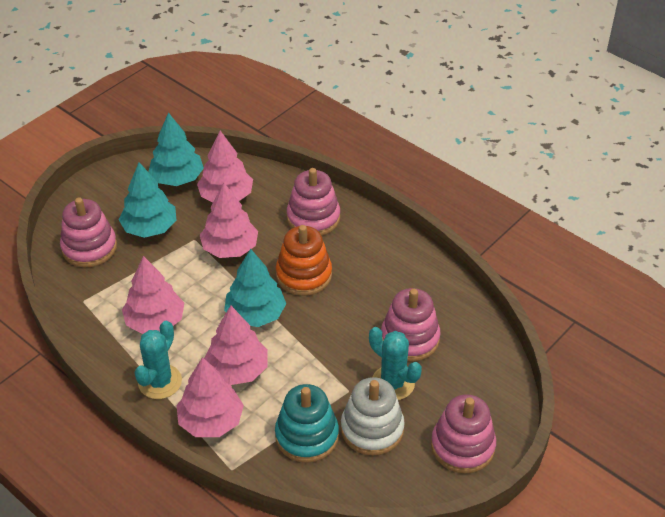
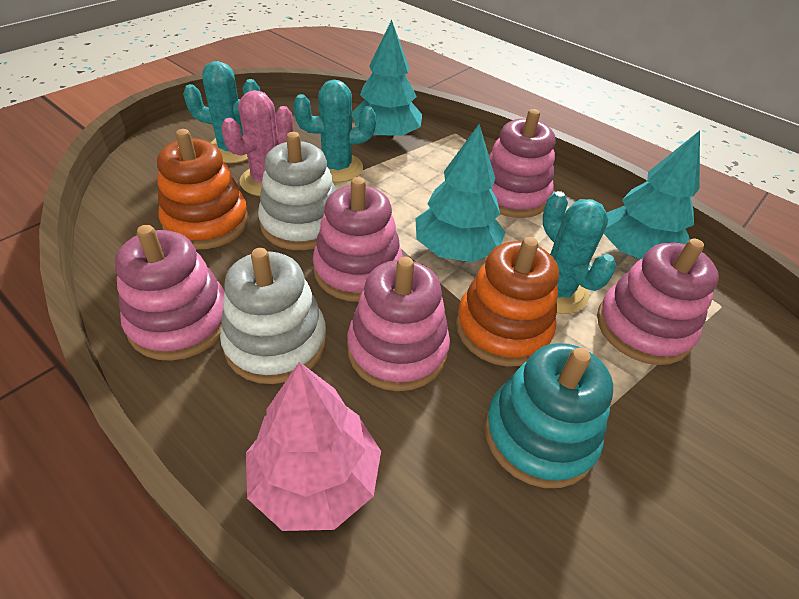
orange stacking toy: [276,225,332,296] = 1 -> [157,129,249,249] [456,237,559,366] = 2
pink cactus: none = 0 -> [221,90,293,196] = 1
pink stacking toy: [60,198,117,267] [287,168,340,236] [381,288,441,362] [431,394,496,473] = 4 -> [115,225,225,361] [313,177,403,302] [347,257,450,391] [489,109,555,218] [597,238,719,365] = 5
pink tree: [122,256,184,334] [177,357,244,437] [197,131,253,202] [200,183,258,258] [204,306,268,385] = 5 -> [246,362,381,531] = 1
turquoise cactus: [134,321,182,399] [369,327,422,400] = 2 -> [183,61,260,163] [293,80,376,182] [543,191,616,314] = 3
white stacking toy: [341,377,405,455] = 1 -> [220,248,327,384] [258,132,336,250] = 2

